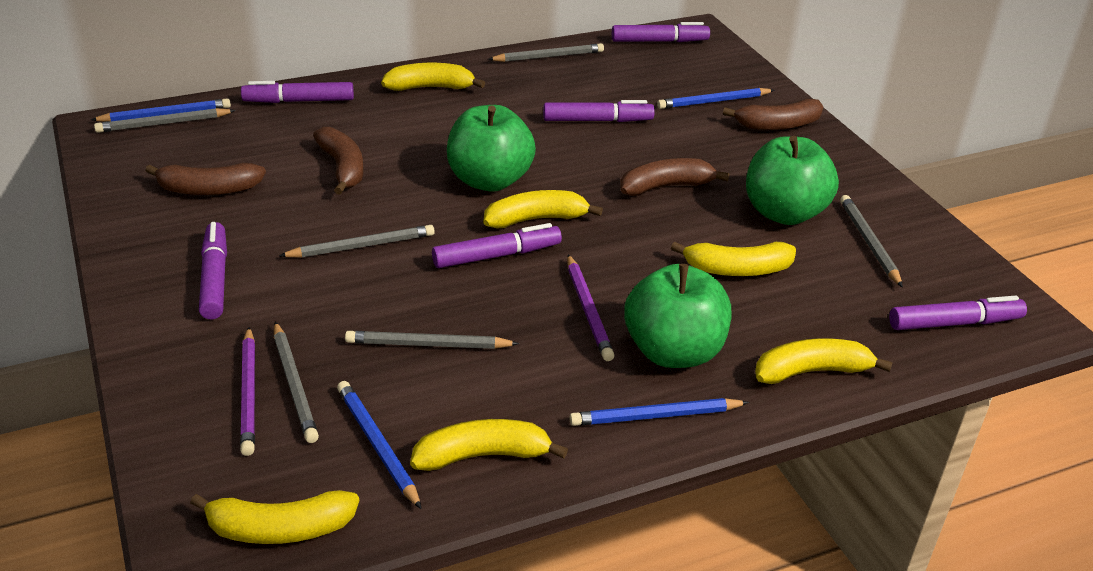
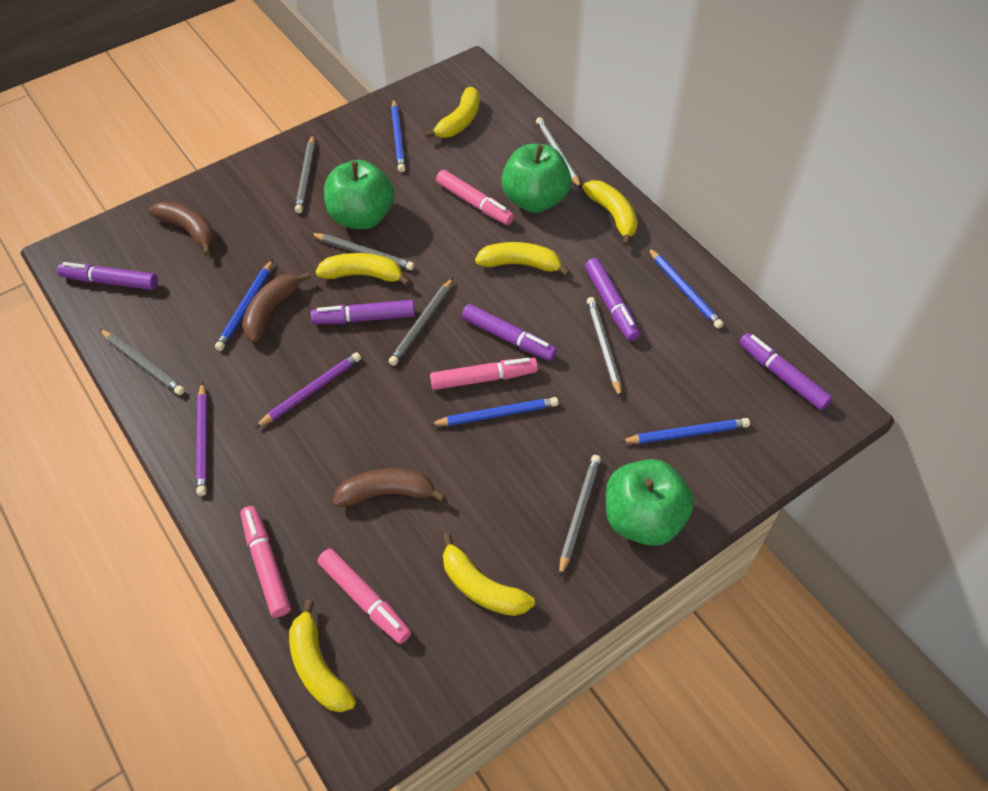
blue pencil: [91,98,231,122] [337,381,421,509] [569,398,749,426] [657,88,774,109] = 4 -> [215,260,273,351] [391,99,405,172] [429,397,558,426] [620,418,750,444] [648,248,724,329] = 5
brown banana: [145,163,266,195] [313,127,363,195] [620,158,730,196] [723,99,824,130] = 4 -> [149,201,215,256] [242,272,311,343] [333,468,446,507] = 3
grey pencil: [94,108,236,133] [274,322,319,443] [279,225,435,258] [345,331,519,349] [488,43,604,62] [840,195,903,287] = 6 -> [100,329,185,395] [295,135,315,213] [310,233,414,270] [389,278,453,366] [536,117,582,189] [559,455,601,577] [587,297,622,398] = 7
pink marker: none = 0 -> [240,506,291,617] [317,549,411,644] [430,358,538,390] [436,170,514,225] = 4
purple marker: [199,222,227,319] [241,81,354,103] [432,223,562,268] [543,100,655,122] [612,22,710,42] [889,296,1027,330] = 6 -> [57,262,158,290] [311,300,415,324] [462,304,557,361] [585,258,640,341] [739,333,833,410] = 5

